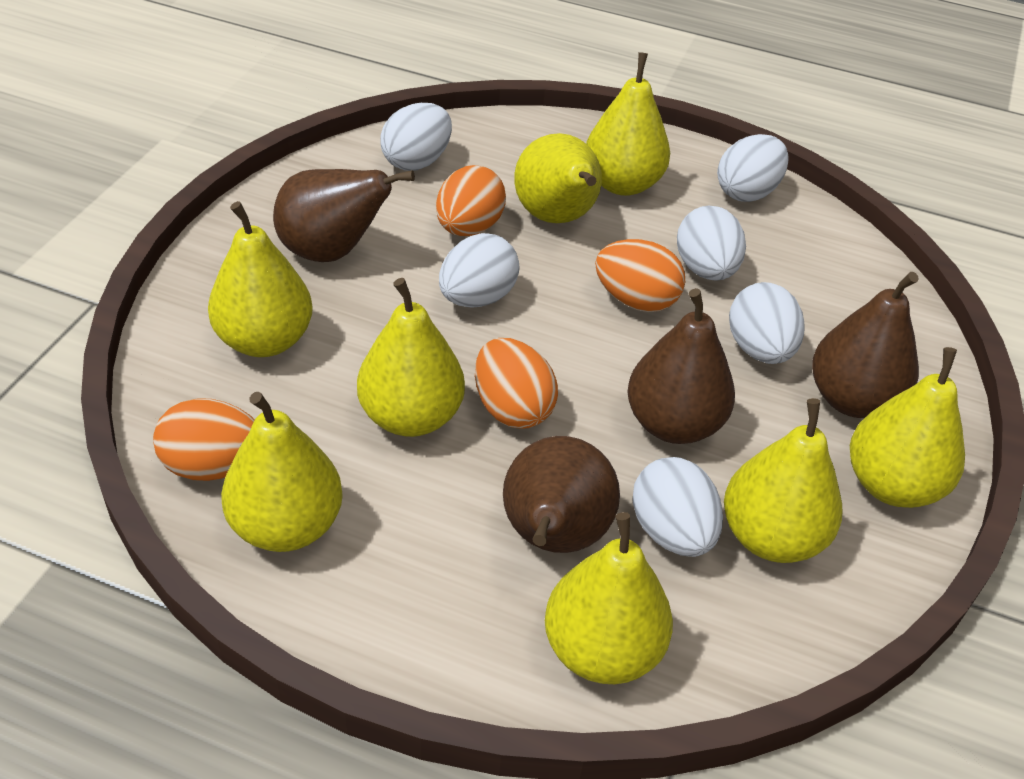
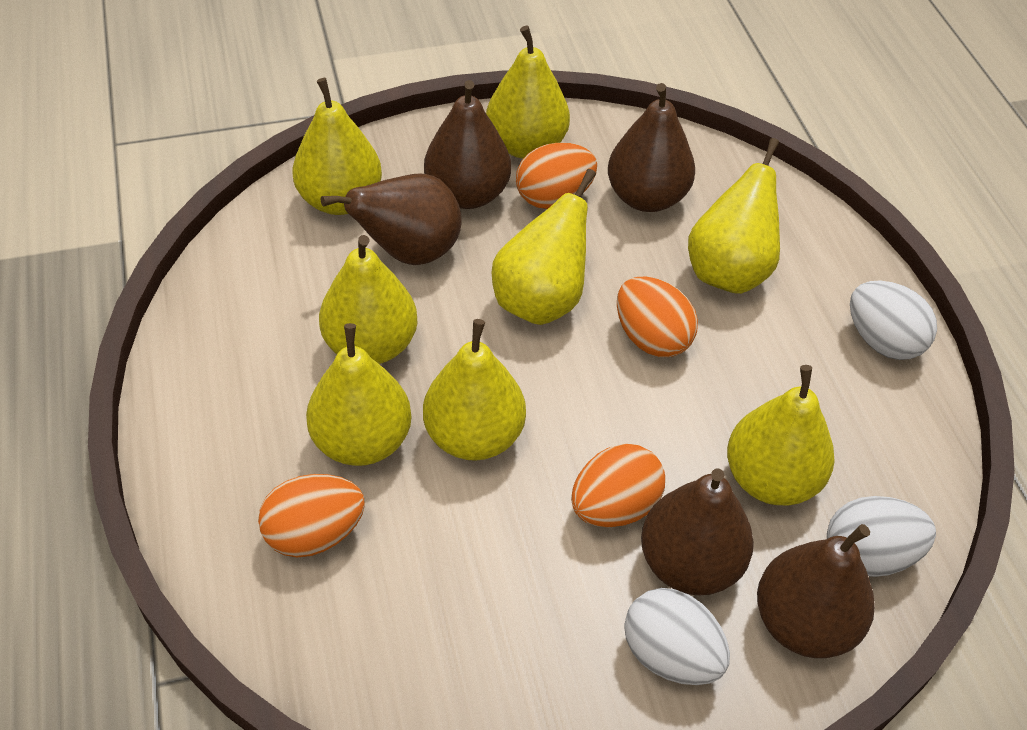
brown pear: [273,169,415,262] [503,436,620,553] [627,288,735,444] [812,272,919,418] = 4 -> [321,173,462,265] [424,80,511,209] [608,83,695,212] [641,469,754,595] [757,524,875,658] = 5
white egg: [380,103,452,171] [439,233,520,308] [632,457,723,557] [677,206,746,281] [717,134,789,202] [729,282,805,364] = 6 -> [624,588,730,685] [827,496,936,577] [850,281,937,360] = 3

